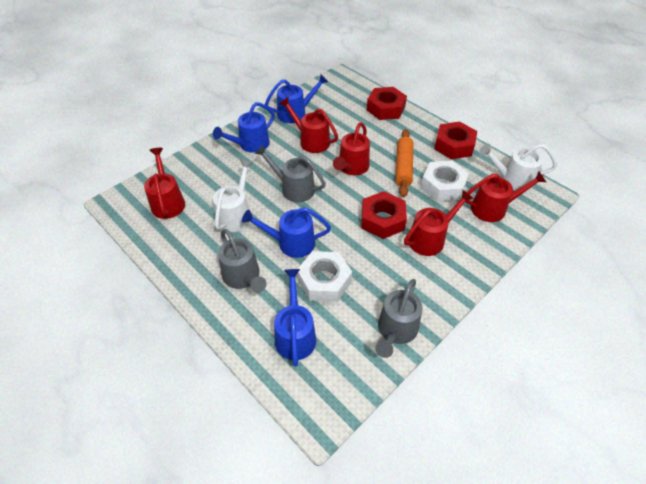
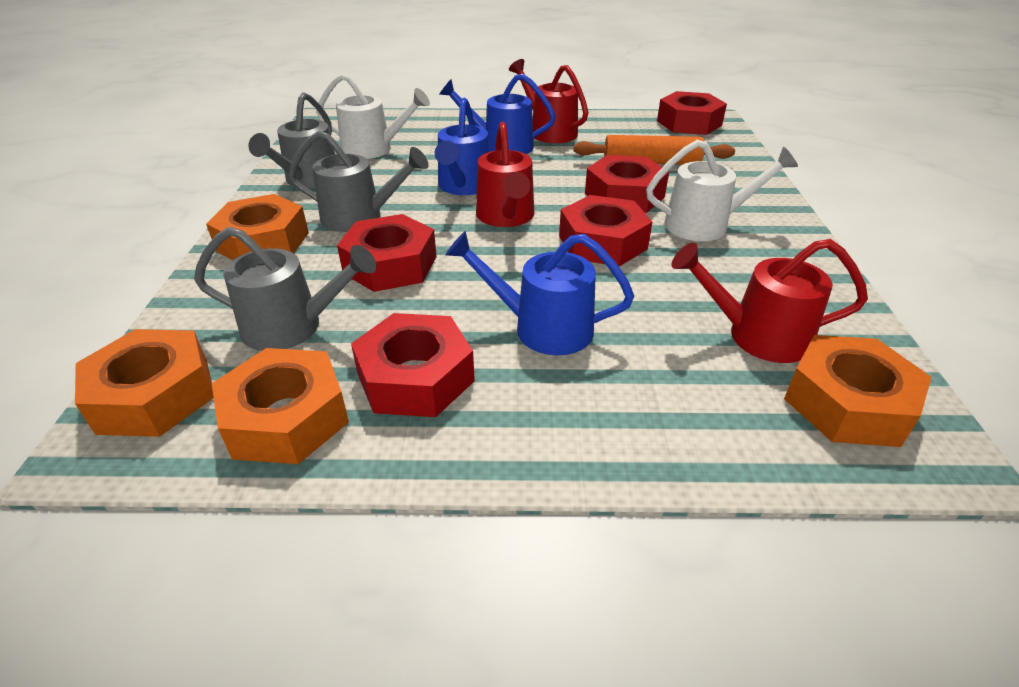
blue watering can: [213,102,275,153] [242,207,331,258] [265,74,328,123] [274,269,316,367] = 4 -> [435,98,490,195] [439,74,556,154] [445,231,634,355] = 3
orange nut: none = 0 -> [75,329,214,437] [206,194,309,260] [212,348,349,464] [784,335,932,447] = 4
red nut: [362,191,407,239] [367,87,407,120] [434,121,477,160] = 3 -> [337,214,437,292] [351,313,475,417] [559,195,652,266] [585,155,669,213] [657,91,727,135] = 5
red watering can: [144,148,185,219] [280,97,338,153] [333,122,370,175] [404,190,473,256] [465,172,546,222] = 5 -> [476,122,534,227] [509,59,588,143] [671,239,868,363] = 3
white nut: [297,251,352,302] [421,161,469,201] = 2 -> none = 0

